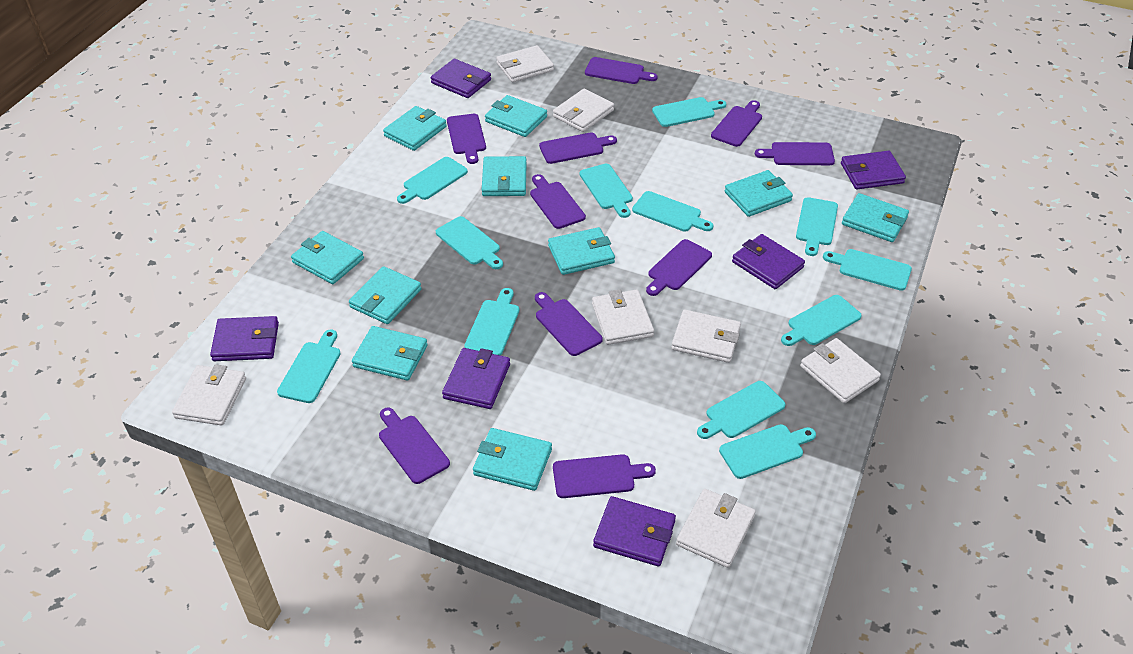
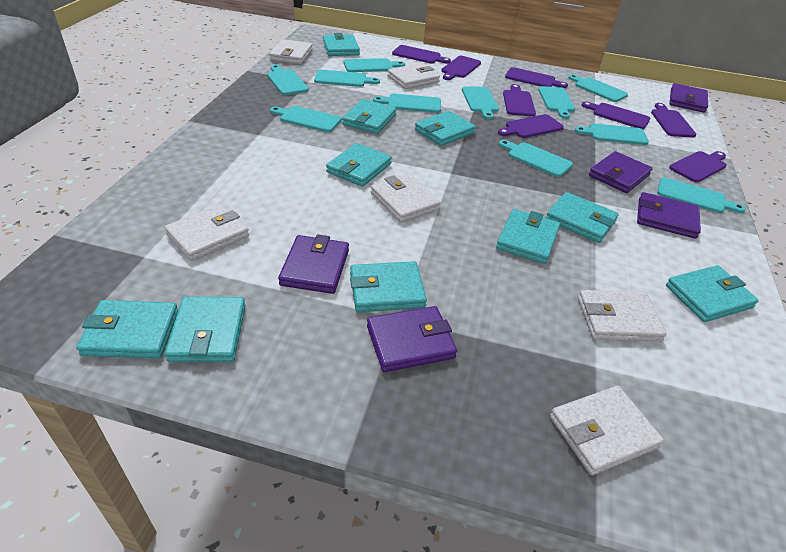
purple cutting board: [379,408,450,484] [447,114,486,164] [530,174,586,229] [535,292,603,356] [539,132,617,164] [553,454,656,498] [585,57,658,84] [646,239,712,296] [711,100,762,147] [755,142,835,165] = 10 -> [392,45,451,64] [441,56,481,80] [498,114,564,138] [503,84,536,117] [505,67,568,88] [581,101,650,129] [651,103,696,137] [669,151,727,182] = 8
purple wallet: [210,316,279,361] [431,59,491,98] [442,348,510,409] [593,496,676,566] [732,234,805,289] [841,151,906,189] = 6 -> [278,235,349,294] [367,306,457,372] [589,151,653,193] [637,192,701,239] [670,83,708,113] = 5
turquoise cutting board: [277,329,341,403] [397,157,468,204] [436,216,503,269] [465,288,519,356] [580,164,633,218] [632,191,714,232] [652,97,726,127] [697,381,785,439] [719,424,816,479] [781,295,862,346] [796,197,838,256] [823,249,912,291] = 12 -> [267,65,309,95] [270,106,342,132] [314,70,380,87] [344,58,405,72] [373,94,441,113] [462,86,499,120] [499,140,573,177] [538,86,575,119] [568,74,628,102] [575,123,649,145] [657,177,746,213] = 11
white wallet: [172,364,246,426] [496,45,554,83] [553,89,614,132] [592,289,654,345] [671,310,741,363] [676,489,756,568] [800,338,881,403] = 7 -> [165,204,249,261] [269,39,313,64] [371,174,441,223] [387,63,440,89] [550,386,664,475] [578,290,667,342] = 6

